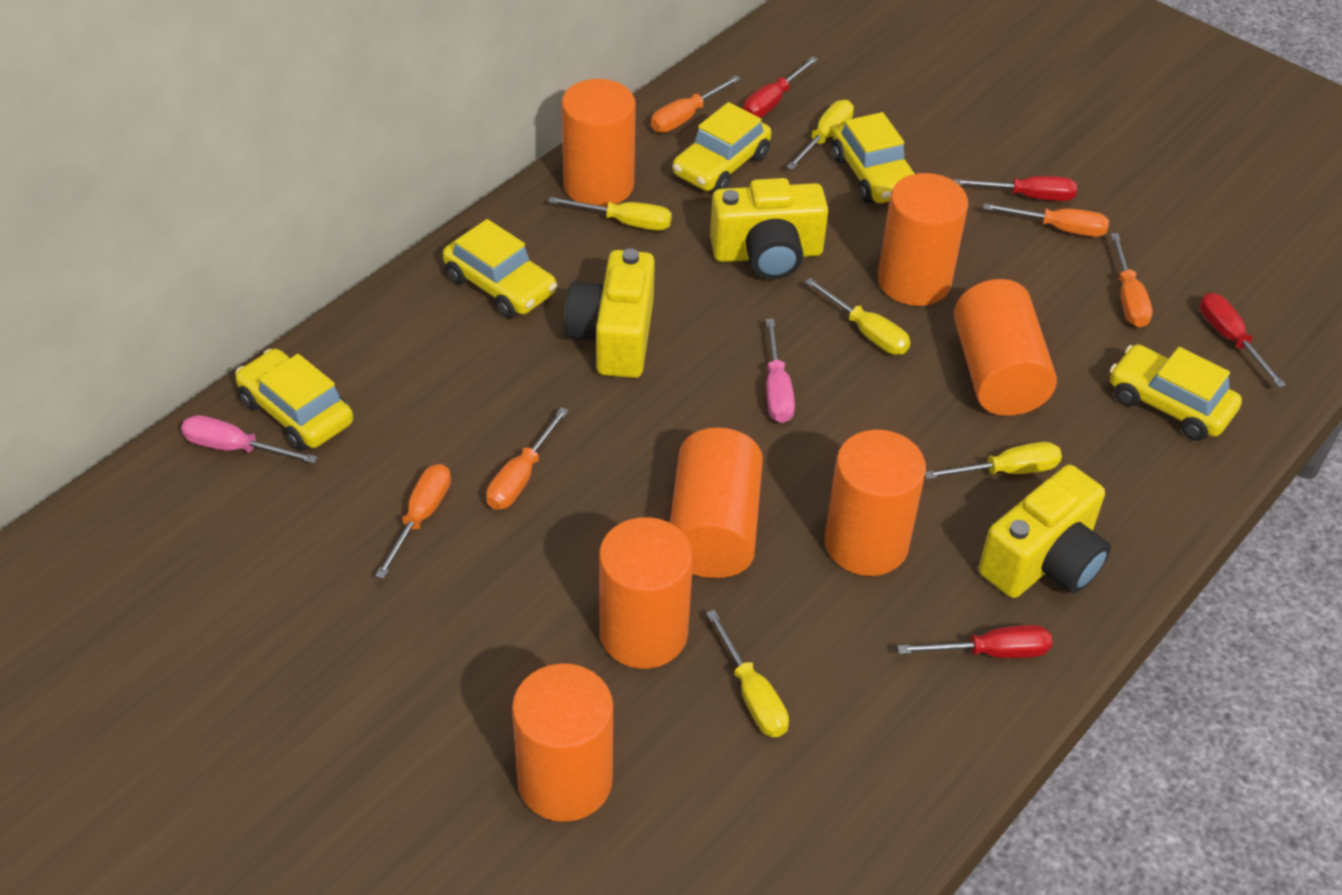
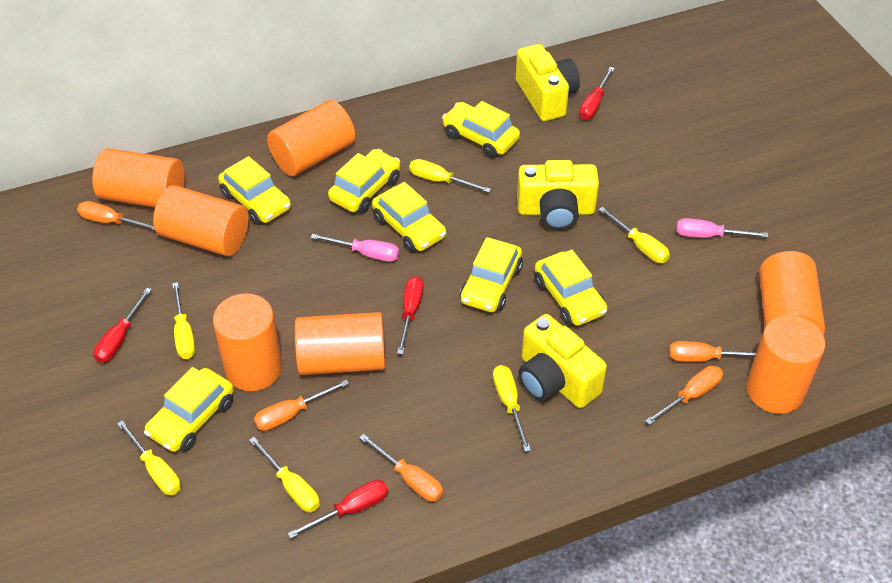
yellow car: [235,349,353,451] [443,219,557,318] [673,102,771,192] [832,112,916,204] [1110,344,1242,441] = 5 -> [144,367,234,452] [218,156,291,225] [328,149,400,213] [372,182,446,253] [442,101,520,158] [460,237,523,312] [534,250,607,326] = 7
yellow screwdriver: [548,197,672,231] [706,610,789,737] [787,100,854,170] [805,278,910,355] [925,442,1062,479] = 5 -> [117,420,181,495] [172,282,195,359] [249,437,320,512] [409,159,491,193] [493,365,531,452] [599,207,670,263] = 6

